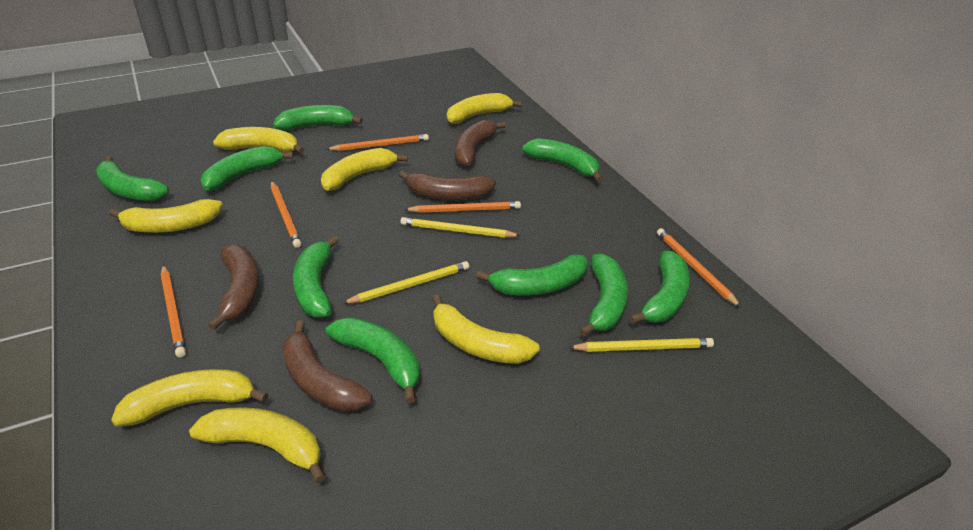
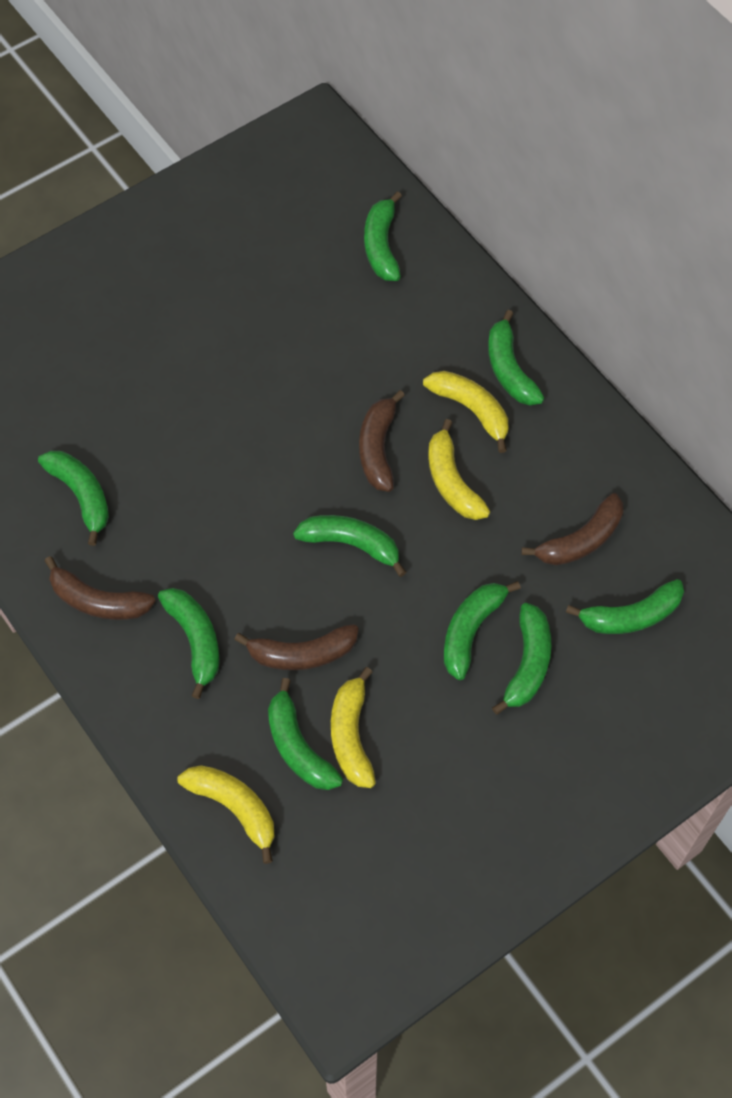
orange pencil: [161,265,186,358] [271,181,301,248] [326,134,429,151] [404,201,521,213] [657,228,741,308] = 5 -> none = 0
yellow banana: [109,199,223,233] [111,369,268,427] [189,407,326,483] [213,127,304,154] [321,148,407,191] [432,294,540,364] [447,93,522,124] = 7 -> [178,765,274,864] [331,667,376,788] [423,371,509,453] [428,419,490,520] = 4
yellow pencil: [342,261,469,304] [400,217,521,238] [568,338,714,352] = 3 -> none = 0

